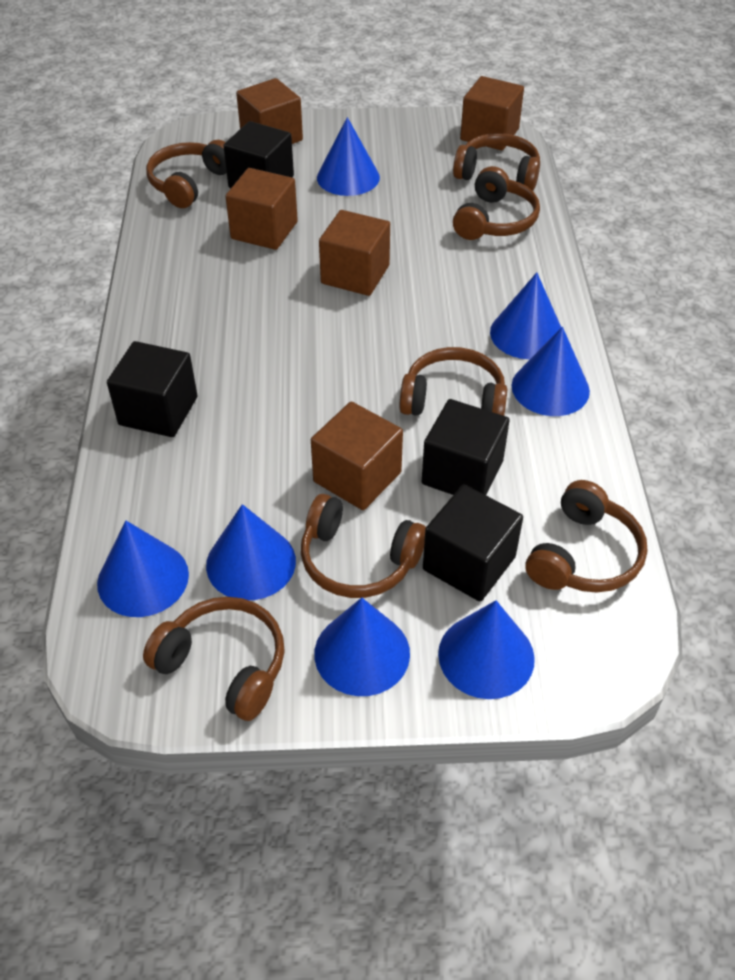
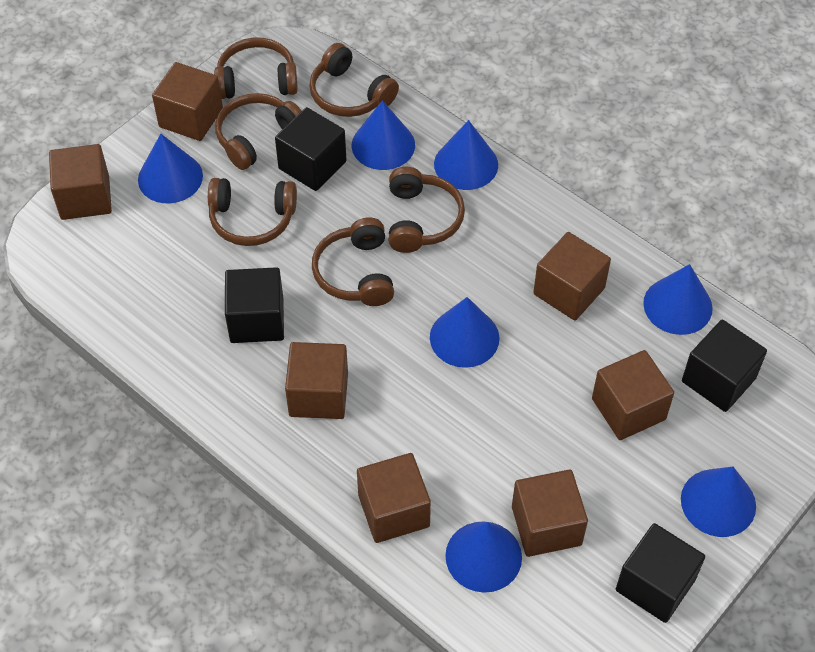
brown cube: [225,168,298,250] [236,78,303,144] [311,402,403,510] [319,210,390,296] [460,76,524,150] = 5 -> [49,144,112,220] [152,62,223,141] [285,342,348,419] [357,453,431,543] [512,469,588,557] [533,232,611,321] [592,350,674,440] = 7
brown headphones: [143,597,285,721] [146,140,227,208] [301,494,426,598] [400,347,507,416] [453,133,540,191] [453,166,540,240] [525,480,647,593] = 7 -> [208,178,297,246] [214,37,298,99] [215,93,301,170] [309,43,399,117] [312,217,394,306] [389,167,465,253] = 6

